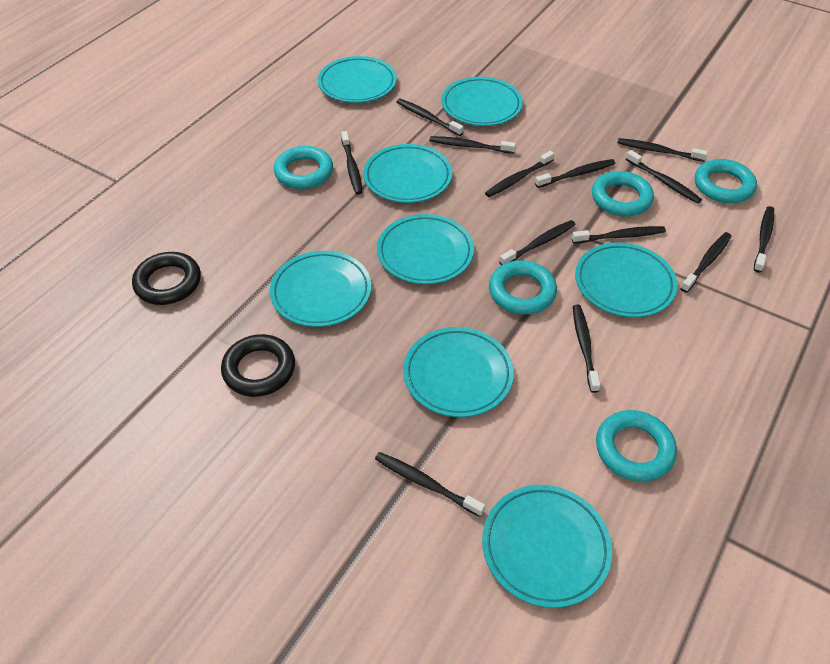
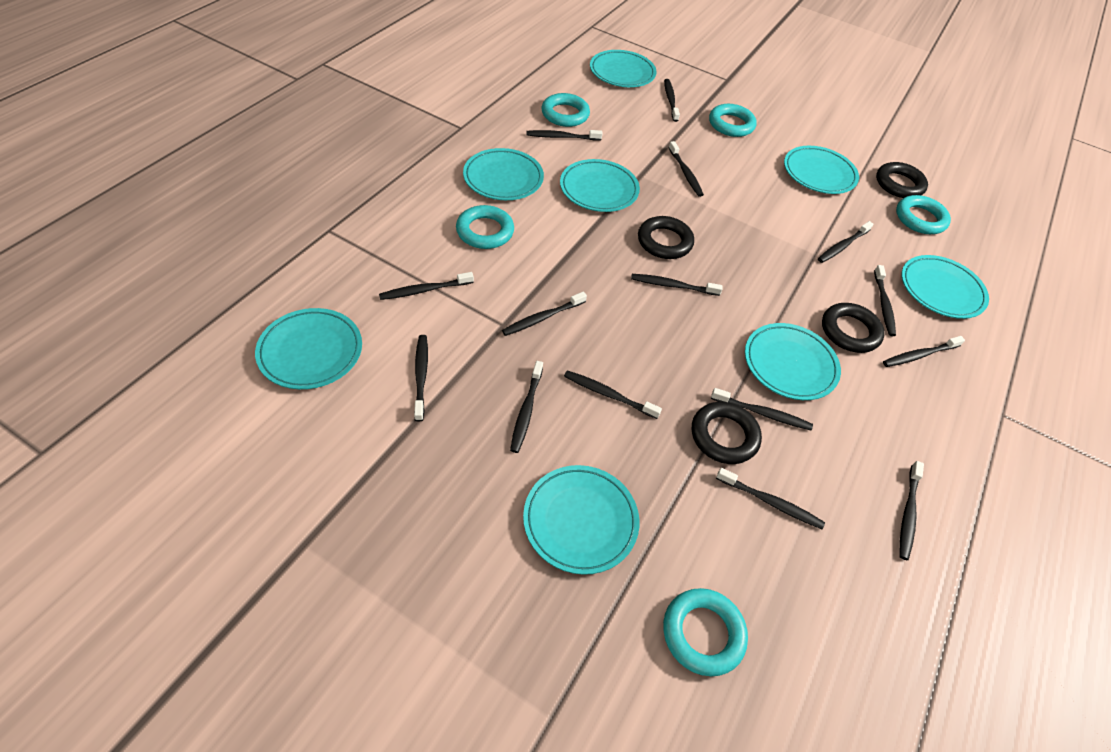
black ring: [132,252,201,305] [221,334,295,397] = 2 -> [638,216,694,259] [692,402,762,464] [822,303,885,353] [876,162,928,198] = 4
black toothbrush: [341,131,362,194] [375,452,485,517] [396,99,464,136] [429,136,516,154] [485,151,555,197] [499,220,576,265] [535,159,615,188] [572,226,666,244] [573,304,601,393] [618,138,708,162] [626,150,702,204] [680,232,731,293] [754,206,774,273] = 13 -> [379,272,474,300] [414,335,428,421] [502,292,587,336] [510,361,543,453] [526,130,603,140] [564,370,662,419] [631,274,723,296] [664,79,680,122] [669,141,704,197] [711,388,813,430] [716,468,825,529] [818,221,873,263] [874,265,896,336] [883,336,965,367] [899,461,924,560] = 15

